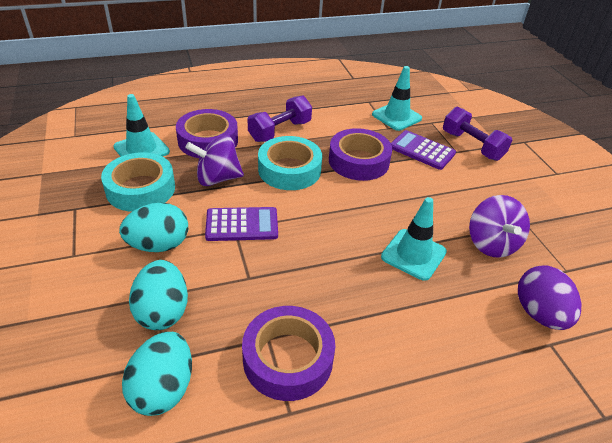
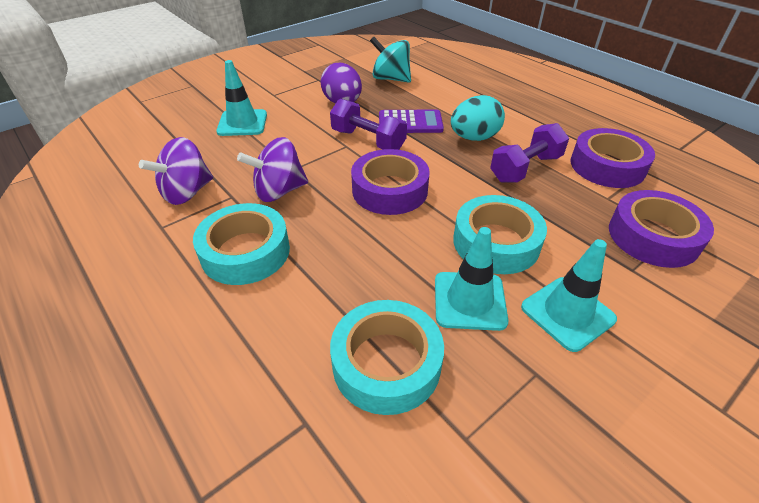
purple calculator: [205,207,278,241] [391,130,456,170] = 2 -> [379,109,444,133] = 1
turquoise egg: [119,203,188,252] [122,332,192,416] [129,260,188,330] = 3 -> [451,95,505,141] = 1
turquoise spinning top: none = 0 -> [370,37,411,83] = 1
turquoise tape: [101,152,175,212] [258,136,322,190] = 2 -> [193,203,290,285] [330,300,444,415] [453,195,547,274] = 3

